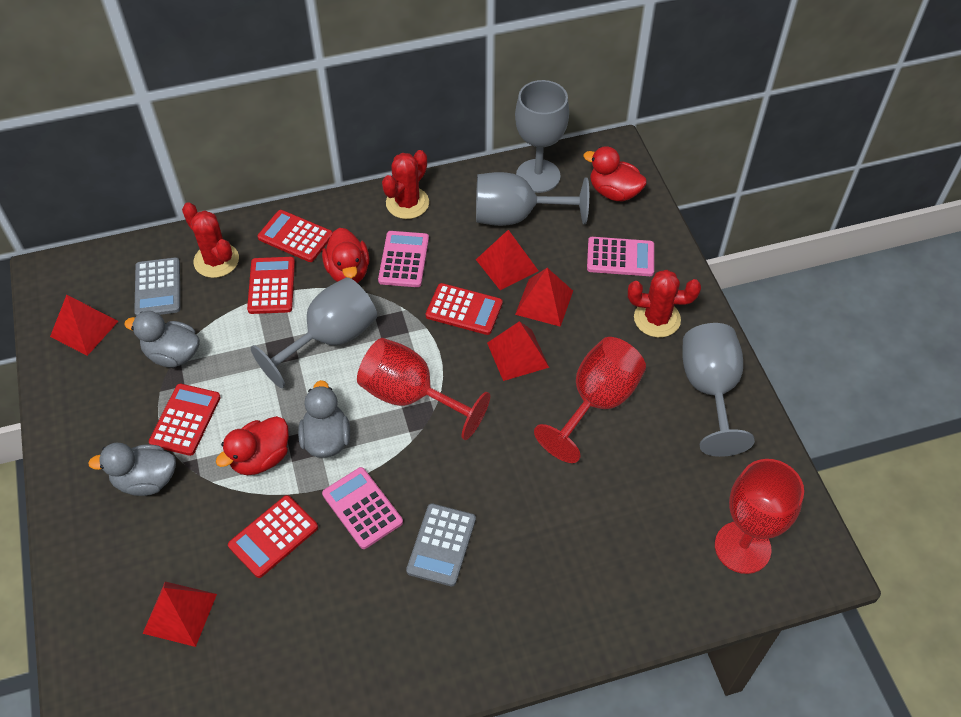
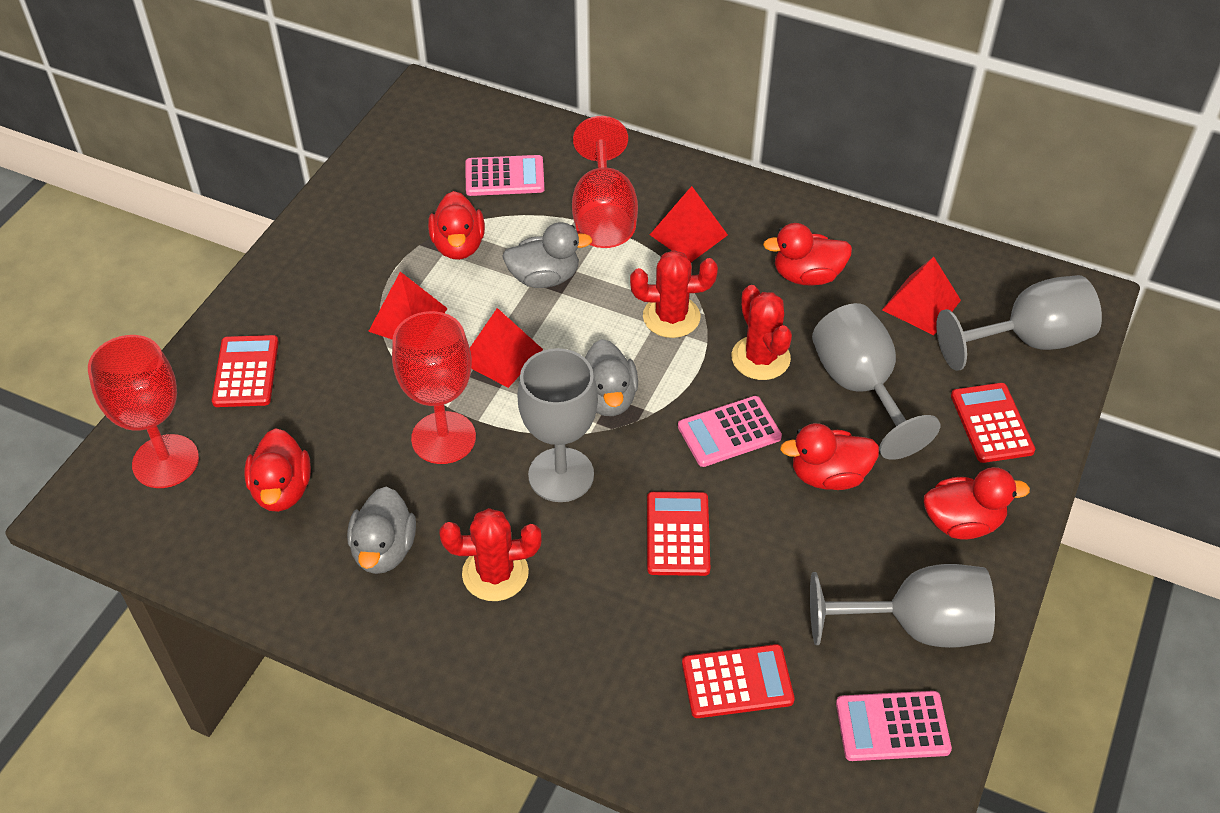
grey calculator: [134,257,180,316] [406,503,476,586] = 2 -> none = 0
red calculator: [149,384,221,456] [228,495,318,578] [247,257,295,314] [257,210,333,262] [426,283,503,335] = 5 -> [212,335,279,407] [647,492,710,576] [682,644,795,718] [951,383,1035,463] = 4
red duck: [216,416,289,475] [322,228,370,283] [583,146,647,202] = 3 -> [244,428,311,512] [428,191,485,260] [763,223,852,286] [780,423,879,490] [924,467,1030,539] = 5
red pyramid: [50,295,118,356] [142,582,217,647] [476,230,538,290] [487,321,549,381] [515,268,573,327] = 5 -> [368,272,448,340] [470,308,543,388] [650,186,728,262] [882,257,961,335] = 4

